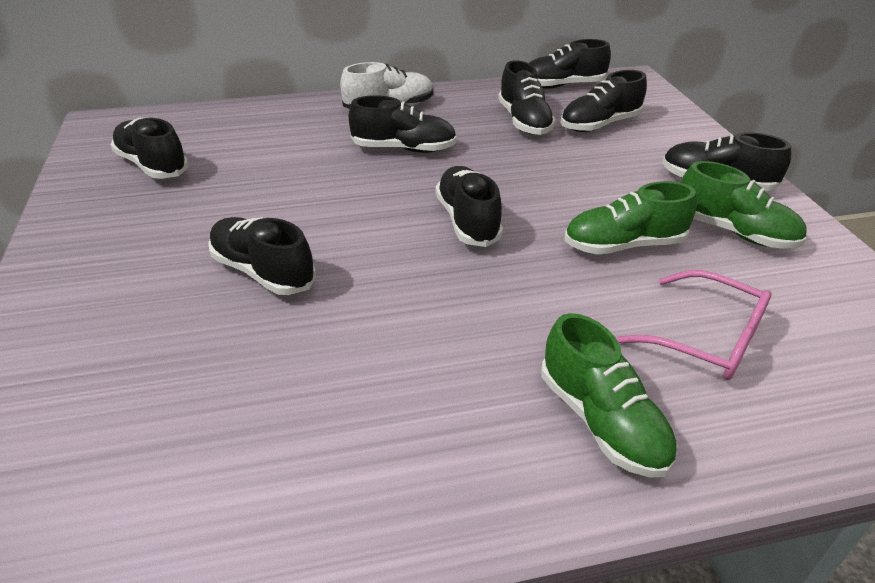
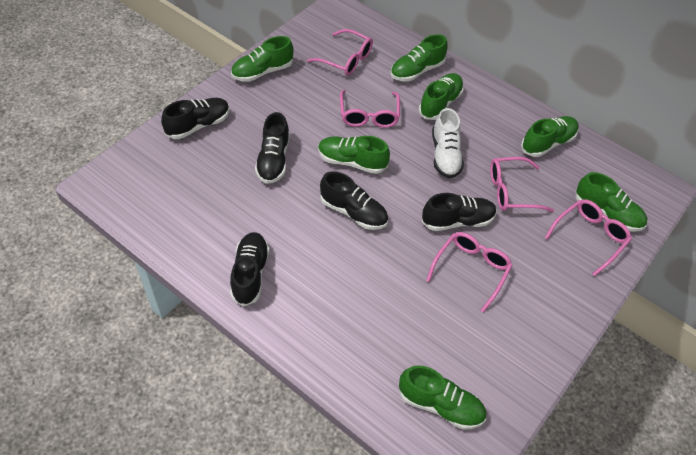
black shoe: [111,118,189,179] [208,217,316,295] [349,95,457,153] [436,166,503,247] [498,60,556,135] [529,39,611,89] [560,70,647,132] [662,132,791,191] = 8 -> [161,98,230,139] [230,232,270,306] [255,112,290,184] [320,171,388,230] [422,193,497,231] = 5
green shoe: [541,313,677,478] [564,181,697,254] [681,161,807,249] = 3 -> [231,36,294,82] [318,136,390,174] [390,34,448,81] [399,365,486,430] [419,73,464,120] [521,116,579,157] [576,172,648,232] = 7
pink glasses: [617,270,772,380] = 1 -> [307,29,373,76] [340,90,400,128] [426,232,513,312] [490,157,554,212] [545,199,632,277] = 5

